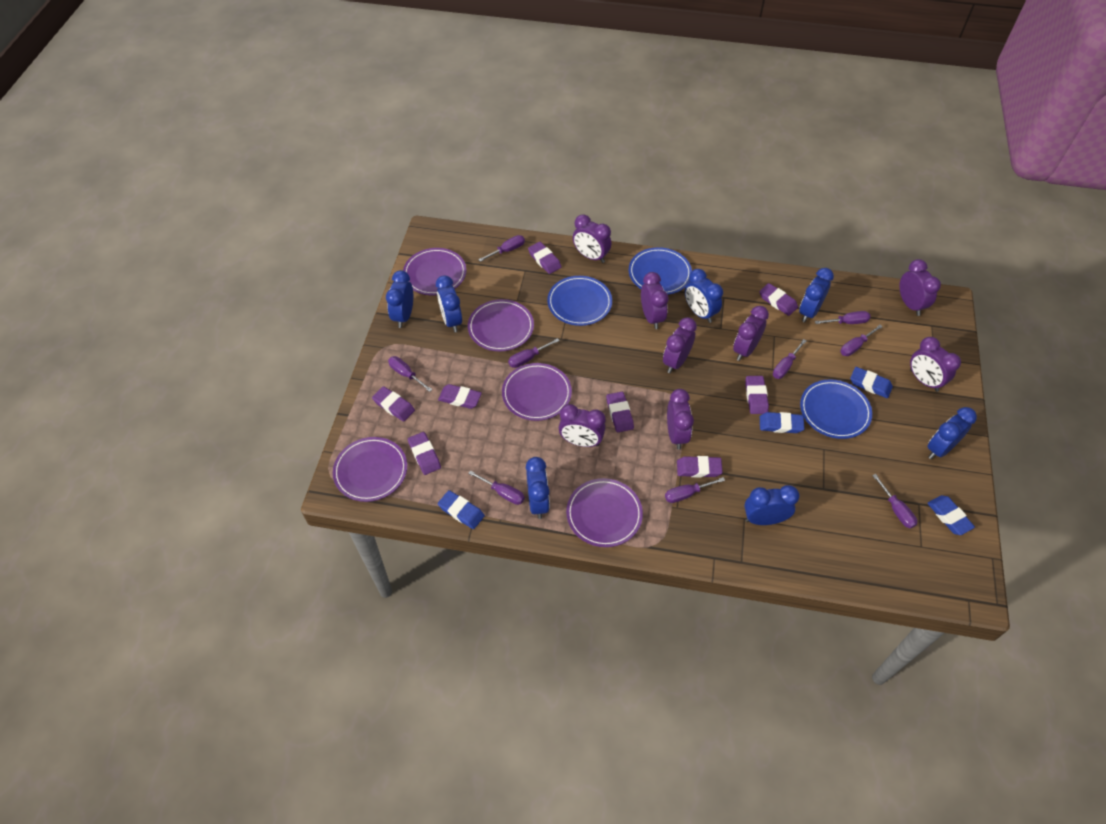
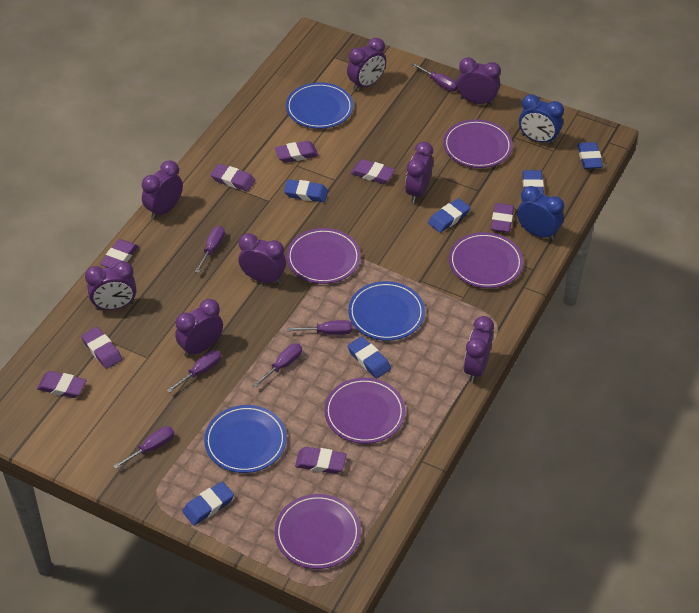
blue clock: [386,270,413,328] [436,275,462,332] [526,457,550,519] [685,269,723,323] [744,485,799,525] [799,268,834,322] [927,407,977,459] = 7 -> [517,186,564,240] [519,94,564,145] = 2
blue eraser: [438,490,485,529] [760,412,804,433] [850,367,893,398] [927,495,975,535] = 4 -> [182,481,234,525] [284,179,328,202] [347,336,391,378] [428,198,471,233] [522,170,544,195] [577,142,603,169] = 6
purple screwdriver: [388,356,432,392] [468,470,525,505] [478,235,525,262] [508,338,560,368] [665,477,725,503] [773,339,806,379] [815,311,871,324] [840,325,883,356] [872,474,917,528] = 9 -> [114,426,174,469] [167,350,221,392] [195,226,225,273] [253,343,302,388] [287,320,352,335] [412,63,458,92] = 6

